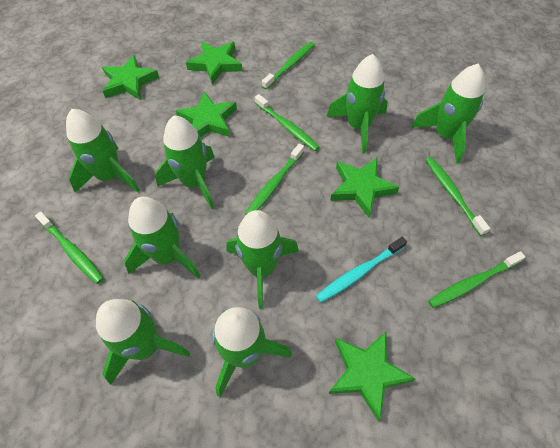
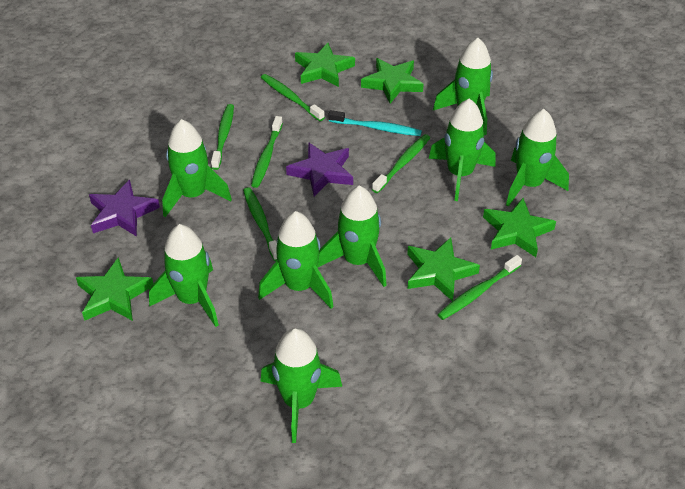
purple star: none = 0 -> [89,180,160,237] [286,142,353,196] = 2

